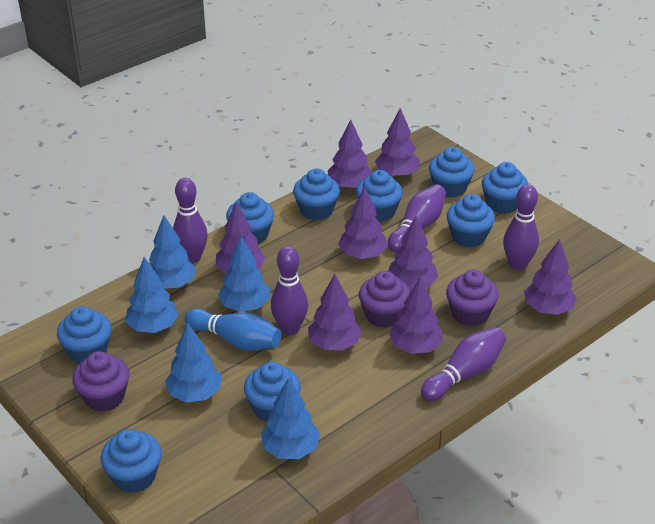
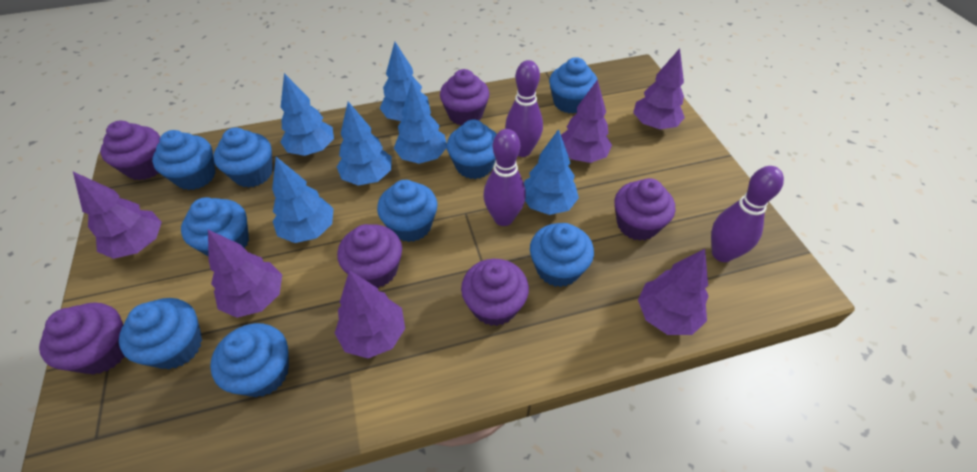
blue bowling pin: [185,309,281,351] = 1 -> none = 0
blue tree: [125,257,179,333] [149,215,196,289] [165,322,221,402] [218,237,270,312] [261,377,320,459] = 5 -> [272,157,334,243] [280,73,334,156] [337,102,392,186] [380,42,430,121] [394,81,447,164] [524,129,579,215] = 6
purple bowling pin: [173,178,208,264] [271,246,308,335] [388,184,446,252] [421,327,506,401] [503,184,539,271] = 5 -> [483,129,526,226] [505,60,543,157] [711,166,784,262] = 3
purple cupcake: [72,351,129,412] [359,271,410,328] [446,270,499,326] = 3 -> [39,302,125,375] [100,121,160,180] [337,224,402,288] [440,69,489,126] [461,259,529,326] [614,178,675,241] = 6
purple tree: [216,202,265,273] [308,274,362,350] [328,119,372,189] [338,186,387,259] [375,108,420,177] [388,216,438,290] [389,277,442,354] [524,239,577,315] = 8 -> [73,172,162,259] [208,230,282,318] [335,270,405,358] [561,79,612,163] [633,48,685,129] [638,249,709,335] = 6

